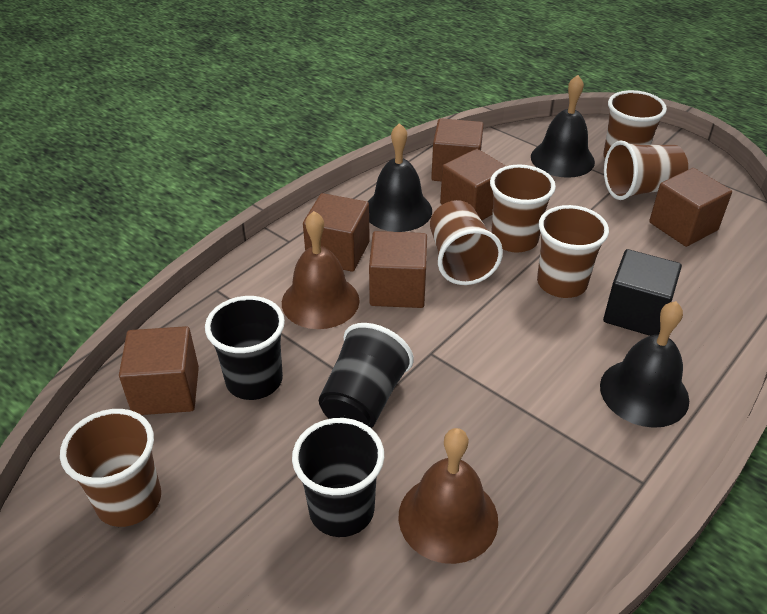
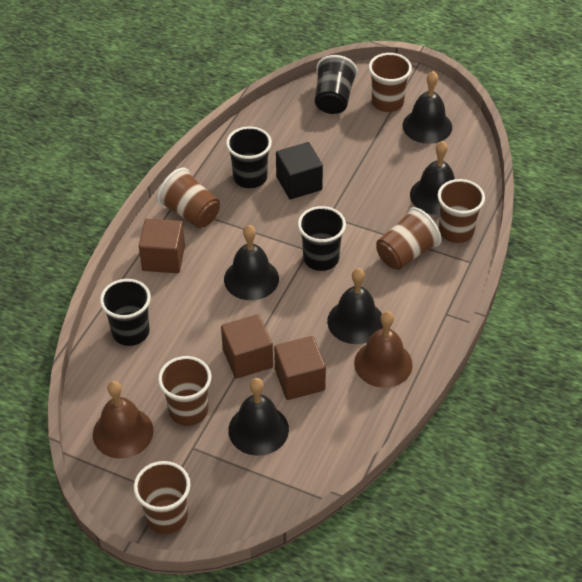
black bell: [368,123,432,232] [531,75,595,178] [600,301,689,428] = 3 -> [224,225,279,300] [228,378,289,456] [327,268,383,344] [403,71,452,144] [410,141,455,215] = 5
black cup: [205,296,285,400] [292,418,384,537] [319,323,414,428] = 3 -> [100,279,151,346] [226,126,272,188] [298,206,346,271] [315,55,358,114] = 4
brown cube: [119,326,199,415] [303,193,370,272] [369,231,427,308] [431,118,484,181] [440,149,506,220] [649,168,732,247] = 6 -> [139,219,185,273] [221,314,273,379] [274,336,326,400] = 3

